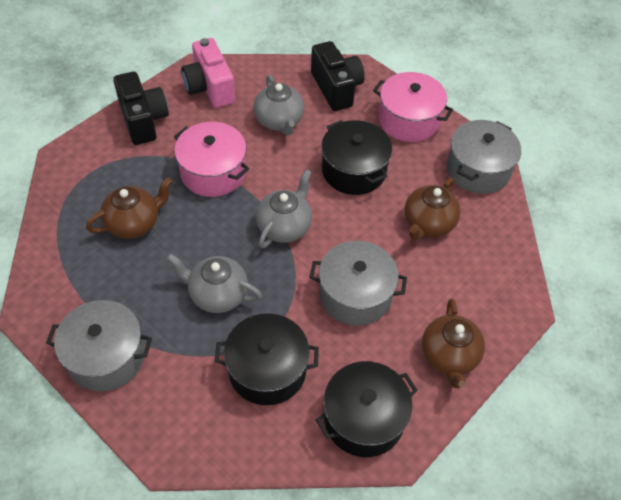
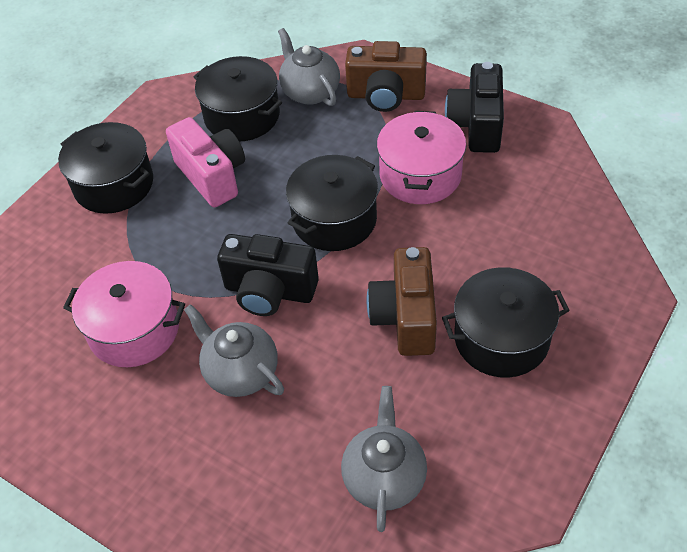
black pot: [214,313,319,405] [316,361,418,457] [321,120,392,195] = 3 -> [58,122,153,214] [194,56,282,142] [286,155,378,251] [442,267,570,378] = 4
brown camera: none = 0 -> [345,41,427,112] [367,247,437,356] = 2
brown teapot: [86,177,173,239] [404,178,461,241] [422,298,485,388] = 3 -> none = 0
grey pot: [46,300,152,391] [309,241,407,326] [447,120,521,194] = 3 -> none = 0

